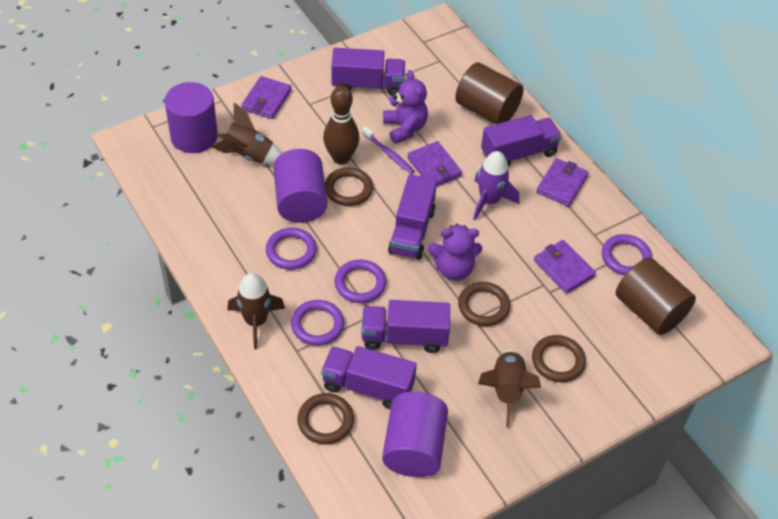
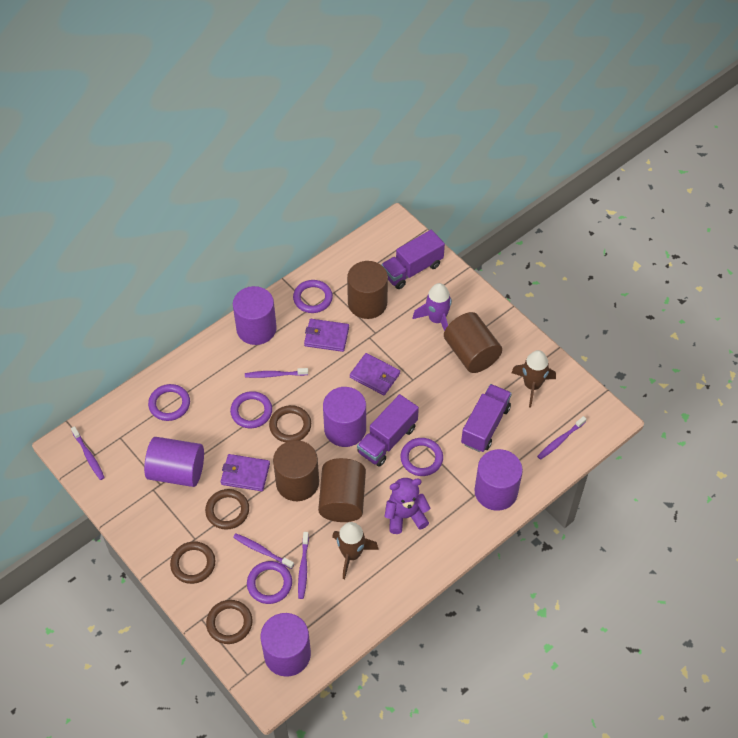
brown bowling pin: [323,86,359,164] = 1 -> none = 0
brown cylinder: [455,62,523,124] [616,258,696,335] = 2 -> [273,440,319,501] [318,458,366,522] [347,261,388,319] [444,312,502,373] = 4
brown rocket: [211,103,282,165] [227,273,285,349] [478,349,541,427] = 3 -> [332,522,379,579] [511,350,556,407] = 2
purple cylinder: [164,82,218,153] [273,149,327,223] [382,392,448,477] = 3 -> [144,437,204,487] [233,286,277,345] [261,613,311,677] [323,387,366,447] [474,449,523,511] = 5
purple ring: [266,228,317,270] [291,300,344,346] [334,260,386,303] [602,234,652,275] = 4 -> [148,384,190,421] [230,391,272,428] [247,561,292,604] [293,280,333,313] [401,438,443,476] = 5
purple teddy bear: [383,70,428,144] [428,224,482,281] = 2 -> [384,478,431,534] = 1
purple toothbrush: [362,126,415,174] = 1 -> [71,426,105,480] [233,533,294,569] [245,368,308,378] [298,532,309,599] [537,416,586,460] = 5
purple truck: [321,346,417,409] [331,48,405,96] [361,300,450,353] [388,174,437,260] [481,115,562,167] = 5 -> [357,394,419,467] [381,230,445,289] [461,384,512,452] = 3
purple wallet: [241,76,292,119] [407,141,462,187] [534,240,596,294] [536,158,589,207] = 4 -> [221,454,270,491] [304,319,349,352] [350,353,400,395] = 3

